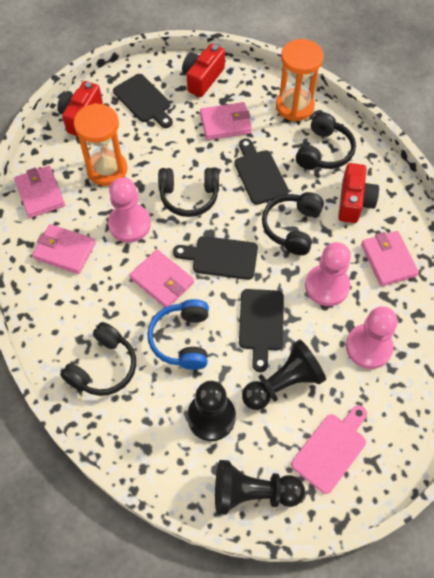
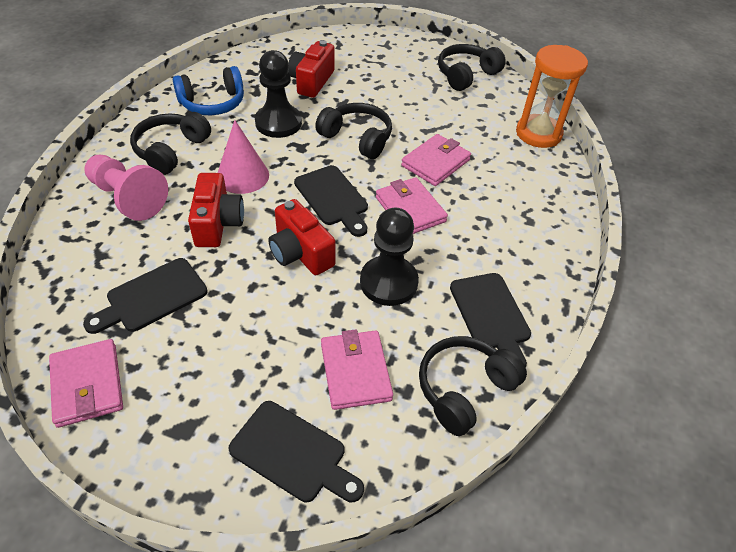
black pawn: [187,381,236,441] [215,460,305,515] [242,339,326,410] = 3 -> [255,50,302,138] [360,208,419,306] = 2
orange hourglass: [74,103,127,186] [276,39,324,121] = 2 -> [516,45,588,148] = 1
pink cone: none = 0 -> [218,120,269,194] = 1
pink cutting board: [291,405,367,494] = 1 -> none = 0
pink pawn: [108,177,151,243] [305,242,351,306] [346,306,398,369] = 3 -> [84,155,168,221] = 1
pink wallet: [14,166,65,218] [32,224,96,274] [129,249,194,307] [200,102,252,140] [361,231,419,286] = 5 -> [49,339,123,428] [321,329,393,410] [376,177,448,234] [401,134,471,186] = 4

